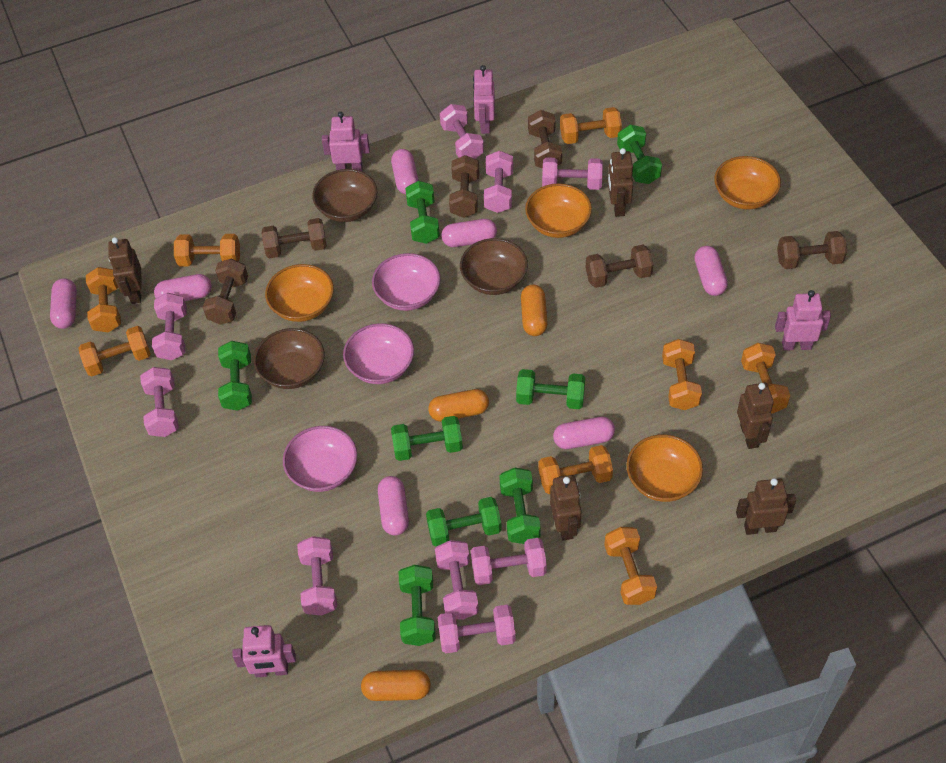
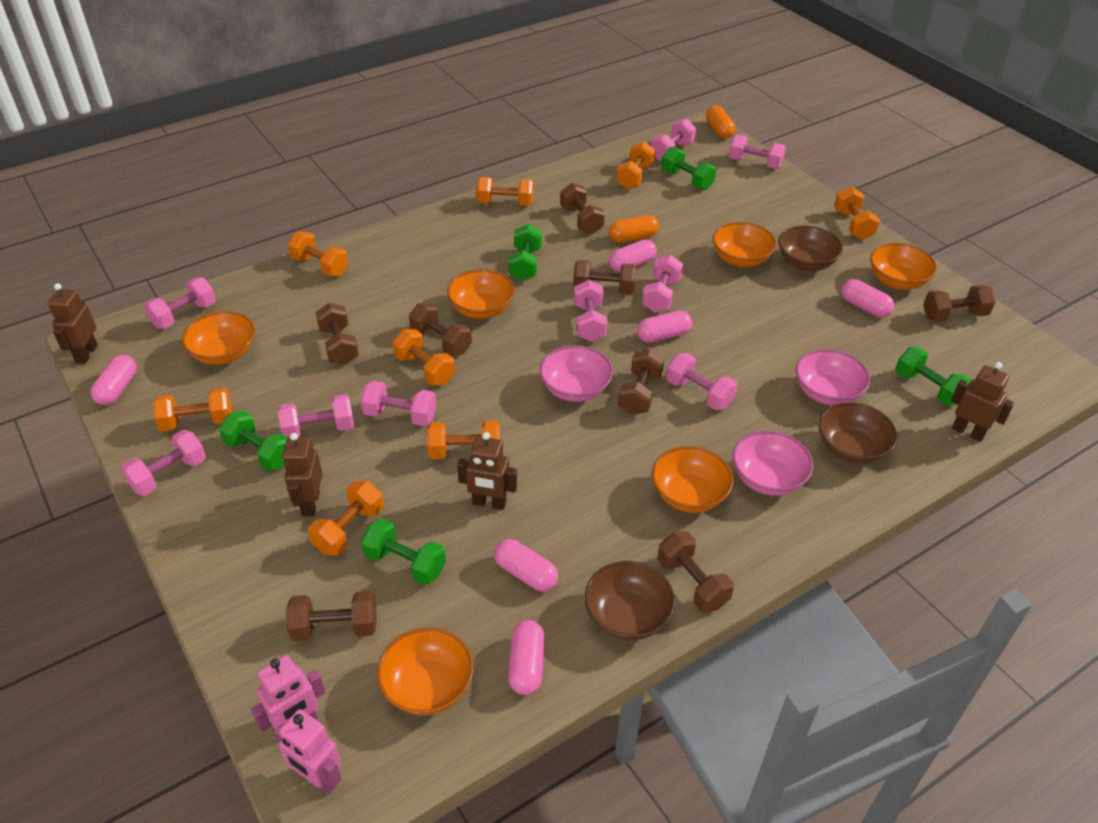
brown dumbbell: [203,259,248,325] [262,218,327,258] [449,155,479,218] [528,110,562,168] [586,245,653,288] [777,231,847,269] = 6 -> [286,591,377,641] [316,303,359,365] [409,303,472,356] [560,183,605,234] [573,260,636,294] [618,349,665,415] [658,532,734,612] [923,285,996,322] = 8
brown robot: [108,237,142,304] [550,475,581,541] [608,148,633,217] [736,478,796,535] [737,382,774,449] = 5 -> [48,283,98,364] [282,433,322,516] [457,432,517,510] [951,362,1014,442] = 4
green dumbbell: [218,341,252,411] [391,416,463,461] [399,565,436,646] [405,181,440,244] [426,497,502,547] [499,468,541,544] [516,369,585,409] [617,125,662,184] = 8 -> [219,411,288,471] [361,519,446,585] [509,224,542,281] [661,147,716,190] [895,347,971,406] = 5
orange bowl: [265,264,334,322] [525,183,592,238] [626,434,703,502] [714,156,781,210] = 4 -> [182,311,255,365] [377,627,474,716] [447,269,515,319] [652,446,733,513] [713,222,777,267] [870,243,937,290] = 6
orange capsule: [361,670,431,701] [428,389,489,422] [521,284,548,336] = 3 -> [609,215,659,243] [706,106,735,138] = 2
pink capsule: [50,278,77,329] [154,274,212,301] [378,476,409,536] [391,149,419,194] [441,219,497,247] [553,417,615,449] [694,246,728,296] = 7 -> [91,355,137,405] [494,539,558,592] [508,620,545,695] [609,239,657,272] [637,311,692,343] [841,279,894,317] = 6
pink robot: [232,625,296,677] [322,112,370,171] [473,65,495,134] [775,290,831,350] = 4 -> [251,655,325,732] [274,709,341,795] = 2

